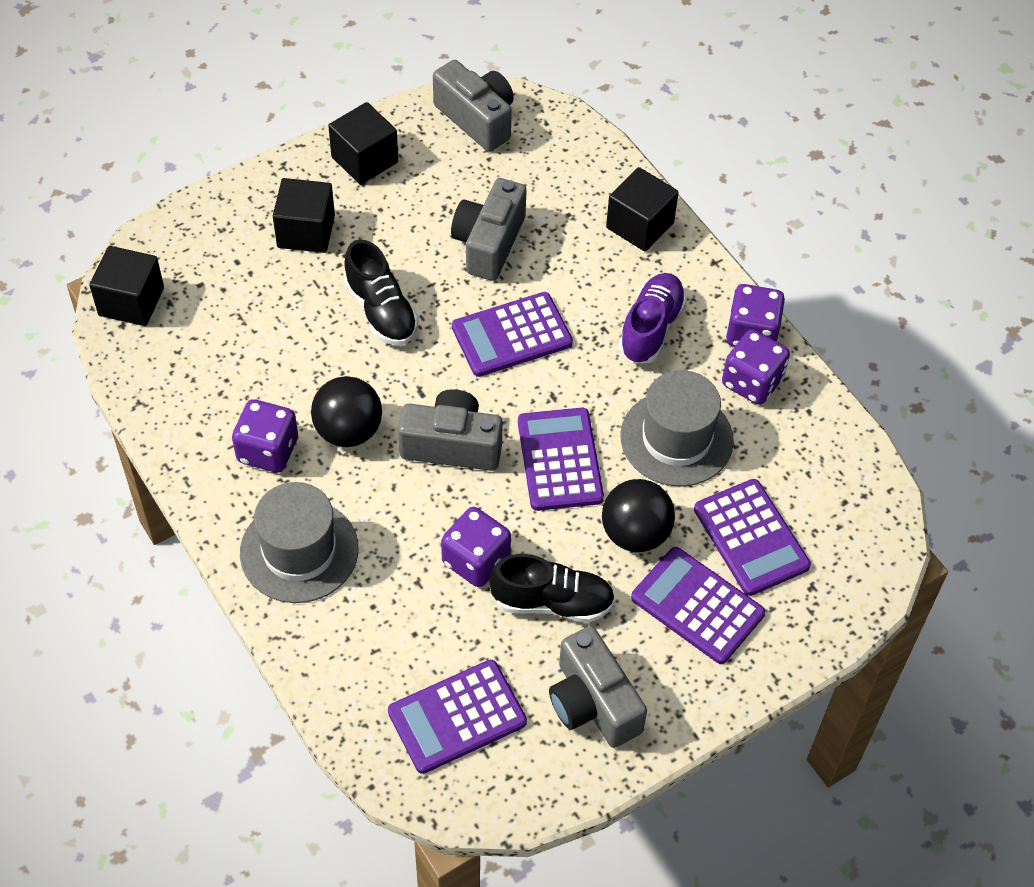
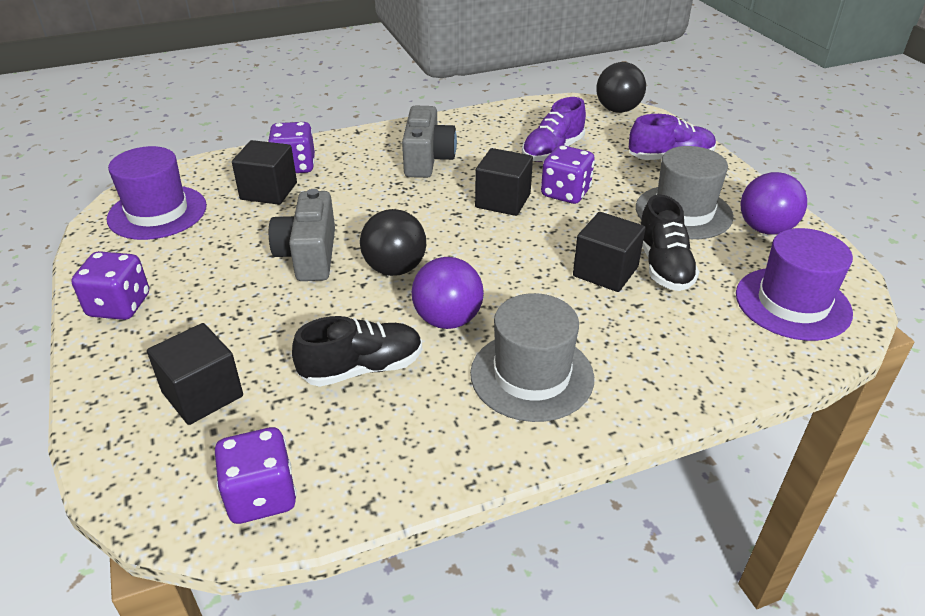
grey camera: [398,389,503,471] [433,60,514,152] [451,178,527,281] [549,626,647,748] = 4 -> [269,189,335,281] [402,106,457,178] = 2
purple ball: none = 0 -> [412,257,484,329] [741,172,807,235] = 2
purple calculator: [388,660,527,774] [452,292,573,377] [518,408,604,511] [631,547,765,664] [694,479,811,596] = 5 -> none = 0
purple hat: none = 0 -> [107,146,207,240] [736,228,853,341] = 2
purple shoe: [619,273,687,364] = 1 -> [522,97,586,162] [629,114,716,160] = 2

